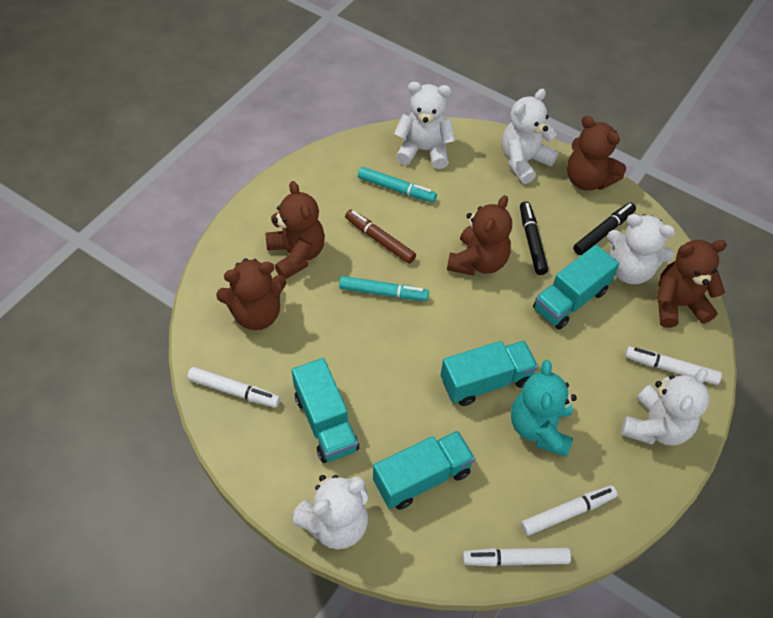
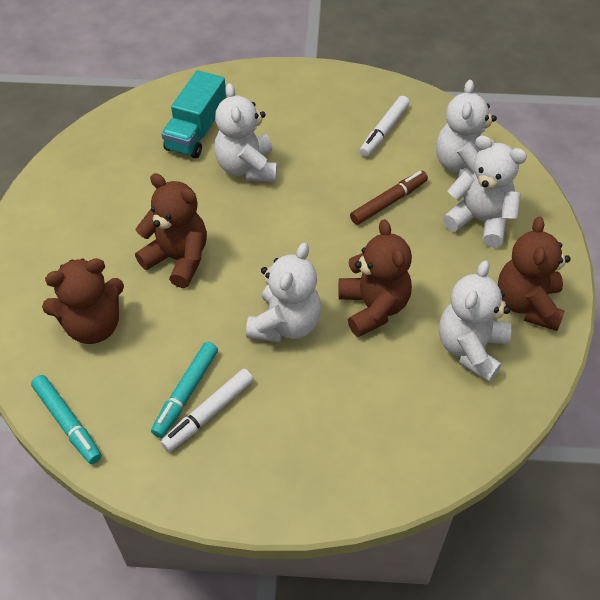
black marker: [520,201,548,275] [573,202,636,255] = 2 -> none = 0
brown teddy bear: [216,258,286,330] [266,181,325,279] [447,195,512,276] [567,116,626,190] [657,240,727,328] = 5 -> [42,258,124,344] [135,173,207,288] [338,219,412,337] [498,217,571,331] = 4
turquoise teddy bear: [511,360,577,457] = 1 -> none = 0
turquoise truck: [292,358,359,463] [373,431,475,510] [441,341,538,406] [533,245,619,330] = 4 -> [161,70,226,158] = 1
white marker: [187,367,280,408] [462,548,571,567] [521,485,617,536] [625,346,722,385] = 4 -> [161,369,254,452] [360,96,410,157] = 2

